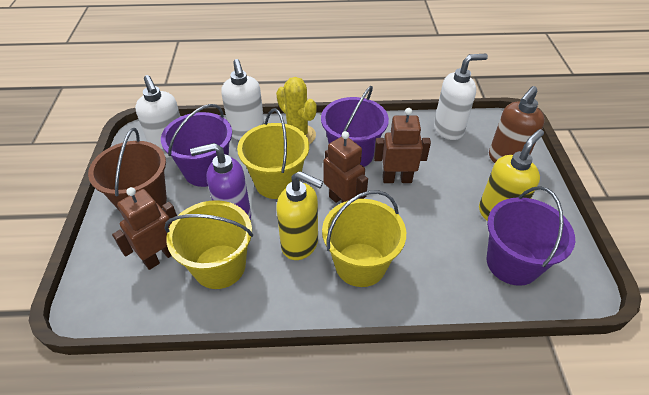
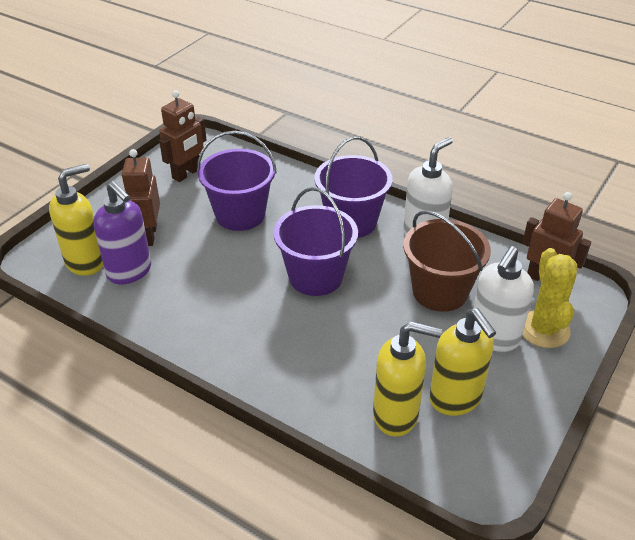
brown soap dispenser: [489,86,545,163] = 1 -> none = 0
white soap dispenser: [135,75,181,158] [221,59,264,140] [434,54,488,140] = 3 -> [403,137,453,236] [473,246,534,352] = 2
yellow bucket: [164,200,253,289] [237,108,309,199] [322,190,406,287] = 3 -> none = 0
yellow soap dispenser: [277,171,323,260] [479,129,544,221] = 2 -> [49,164,103,276] [373,322,442,437] [429,308,496,416] = 3

